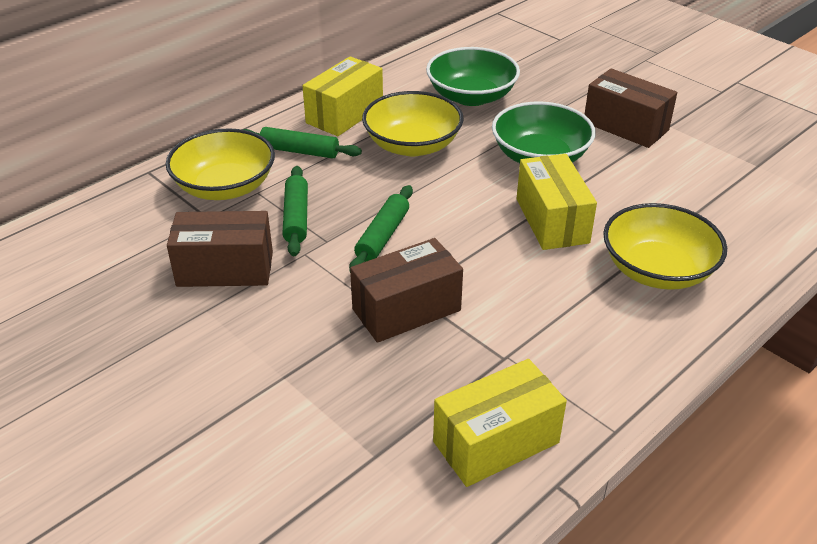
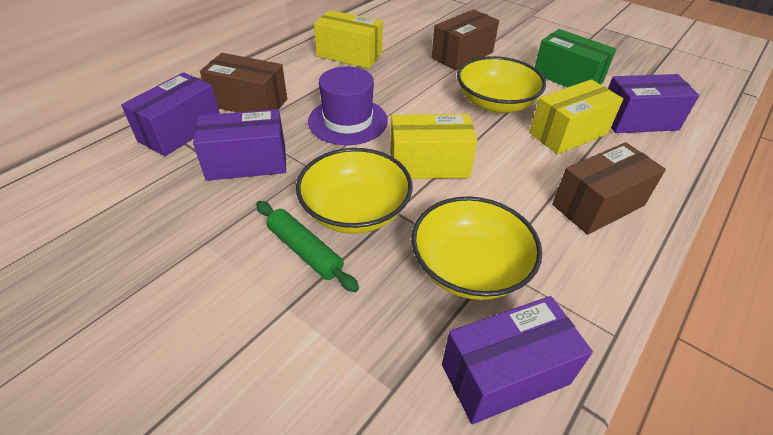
green bowl: [426,47,520,106] [492,102,596,163] = 2 -> none = 0
green box: none = 0 -> [534,29,616,87] = 1
green rolling pin: [243,127,362,159] [282,166,308,256] [349,185,413,269] = 3 -> [256,201,359,292] = 1
purple box: none = 0 -> [121,72,220,156] [193,109,286,181] [442,296,593,424] [608,74,699,133] = 4
purple hat: none = 0 -> [308,67,388,145] = 1

